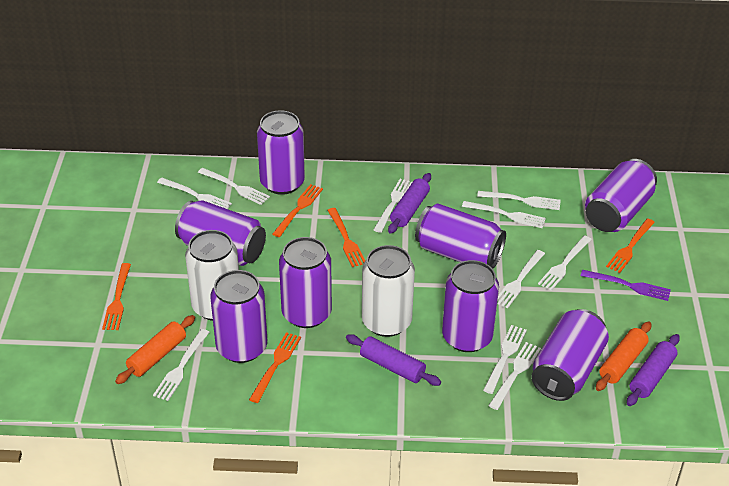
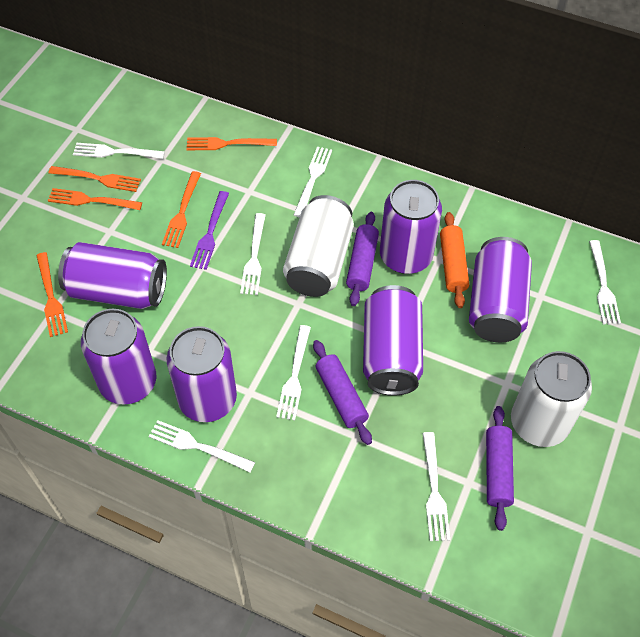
orange rolling pin: [115,315,195,384] [596,321,651,391] = 2 -> [440,212,469,308] = 1
purple can: [175,201,266,266] [210,270,267,363] [257,110,305,195] [279,237,332,328] [415,204,506,269] [442,260,499,352] [531,309,609,401] [585,159,657,232] = 8 -> [58,242,167,309] [81,309,156,405] [167,326,237,422] [363,285,423,396] [380,180,442,274] [469,237,532,342] = 6
white fork: [153,329,209,401] [157,178,232,209] [198,168,270,205] [373,179,412,233] [462,201,546,228] [477,191,561,210] [483,325,527,394] [488,342,541,410] [498,250,545,309] [538,235,592,291] = 10 -> [73,143,165,159] [149,420,255,473] [240,213,266,295] [276,325,311,420] [294,147,332,218] [423,432,450,541] [589,240,621,324] = 7

